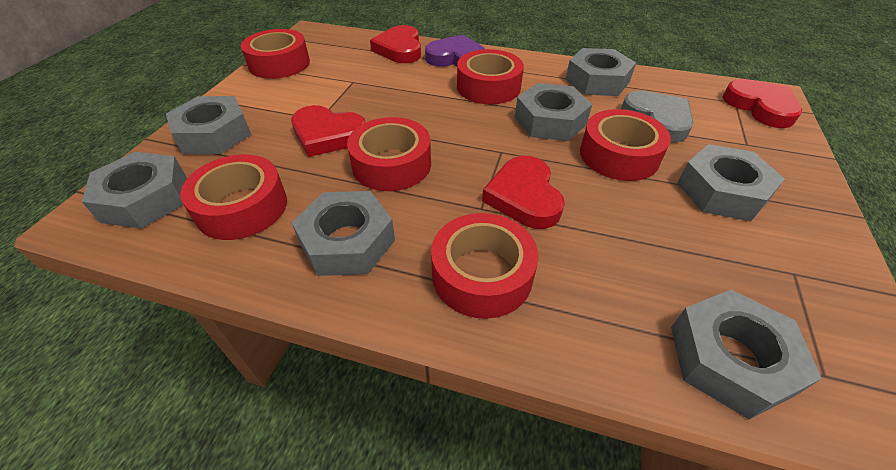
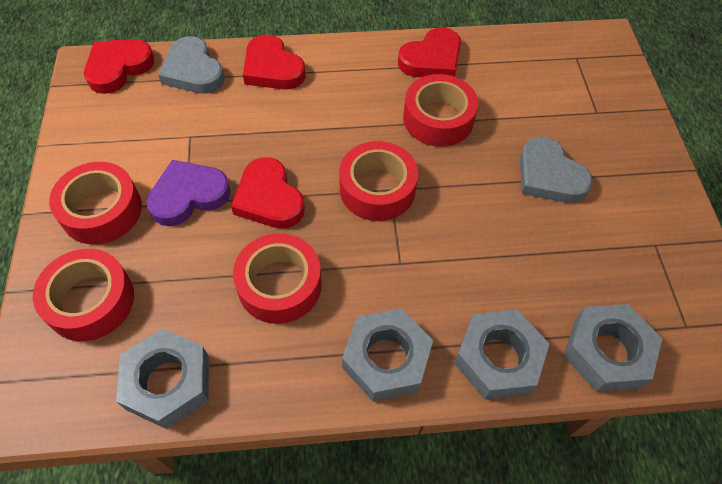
grey heart: [621,90,694,143] = 1 -> [158,36,225,94] [520,137,593,203] = 2
grey nut: [82,152,187,229] [166,96,251,154] [292,191,395,276] [515,83,592,141] [565,48,636,96] [671,289,822,419] [677,144,785,221] = 7 -> [116,328,209,429] [342,308,433,402] [454,309,549,399] [563,304,662,392] = 4
red tape: [180,154,287,240] [241,29,310,79] [347,117,431,191] [431,213,539,319] [457,49,524,104] [580,109,671,181] = 6 -> [33,249,134,341] [49,162,142,244] [233,233,322,324] [339,141,418,221] [403,74,478,147] = 5

